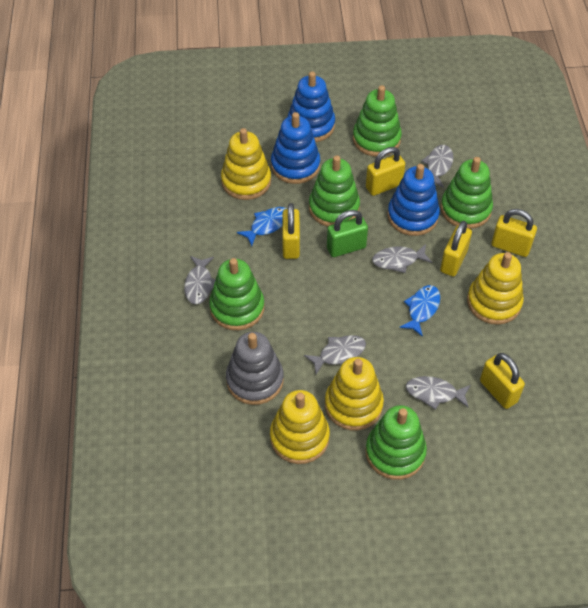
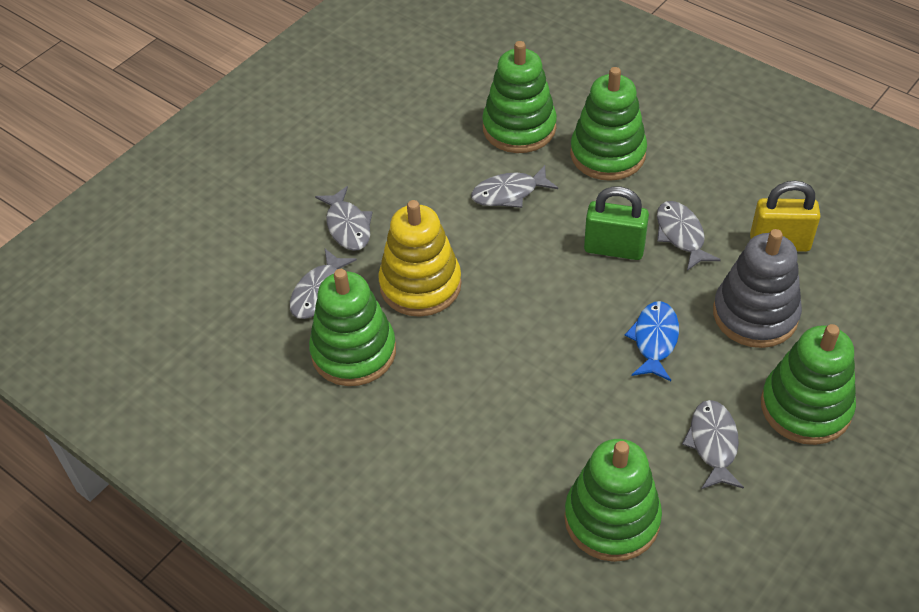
blue fish: [237,207,286,246] [399,285,440,337] = 2 -> [625,301,679,381] = 1
blue stacking toy: [271,112,320,184] [287,71,335,142] [388,164,440,236] = 3 -> none = 0
yellow padlock: [282,203,300,259] [366,147,405,196] [440,221,472,276] [480,353,525,409] [491,209,537,257] = 5 -> [750,181,821,252] = 1
yellow stacking toy: [221,128,271,200] [270,390,330,464] [325,357,384,430] [467,252,524,325] = 4 -> [378,200,462,317] = 1

